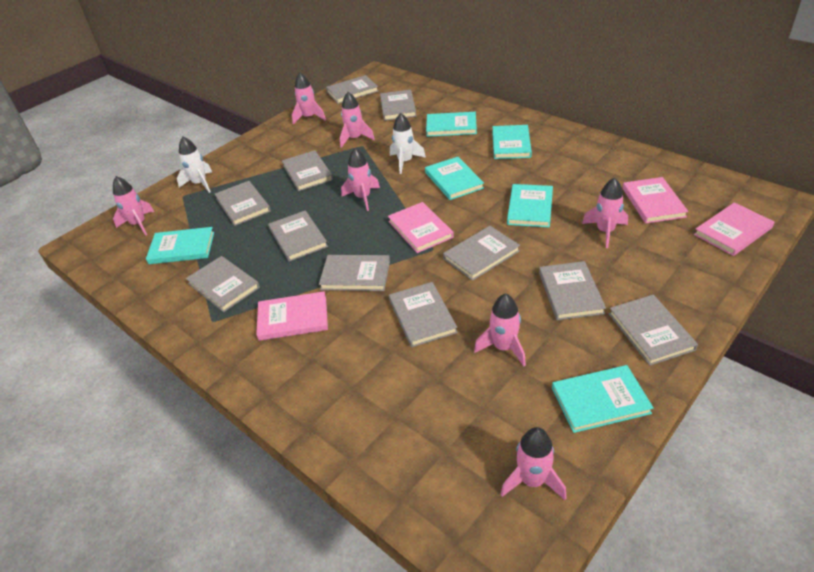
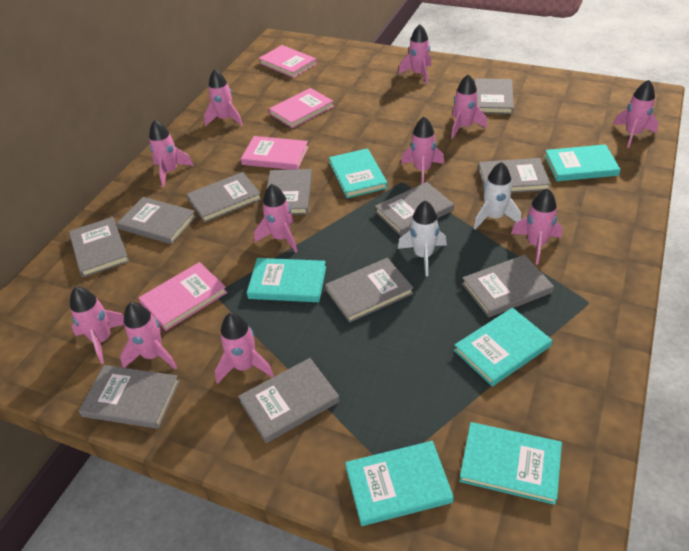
pink rocket: [113,176,154,236] [292,72,326,125] [340,92,375,148] [341,148,380,211] [474,293,526,366] [501,427,566,500] [582,178,628,248] = 7 -> [70,287,124,364] [120,302,177,370] [149,120,194,187] [204,69,243,126] [215,313,274,384] [254,184,297,253] [398,24,431,84] [401,116,444,184] [451,74,487,139] [511,188,562,265] [613,80,659,148] = 11

